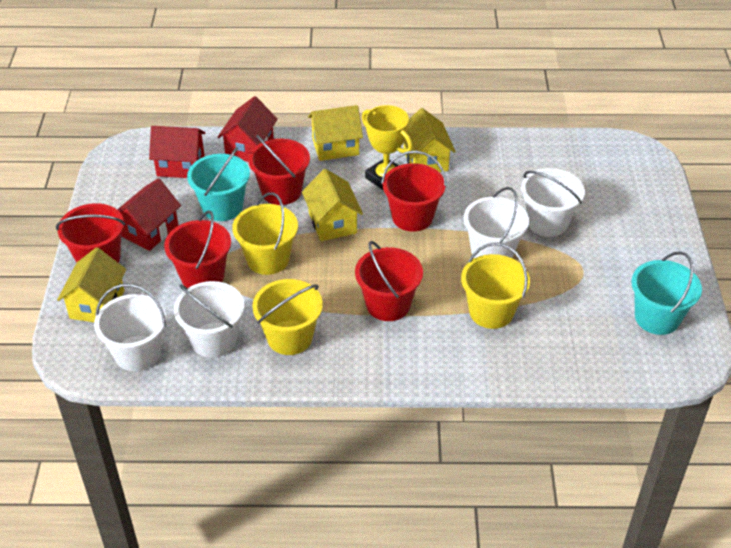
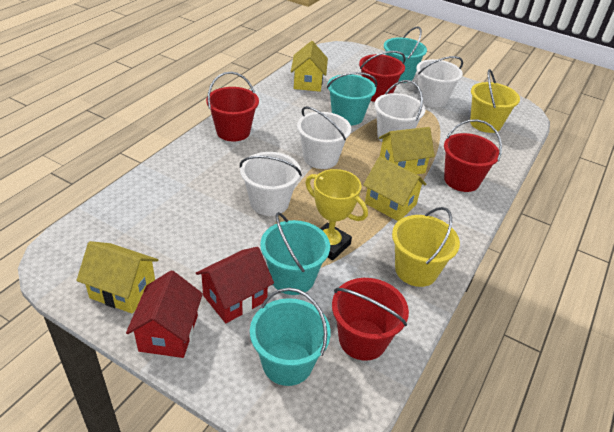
red bucket: [56,203,125,263] [164,210,231,288] [248,135,310,205] [355,241,423,321] [381,151,447,232] = 5 -> [206,72,259,142] [332,278,409,361] [359,51,405,102] [444,119,502,192] = 4
red house: [117,178,181,251] [149,126,206,178] [218,96,278,162] = 3 -> [126,271,203,358] [196,247,274,323] = 2
turquoise bucket: [187,147,250,221] [632,251,702,335] = 2 -> [250,288,331,386] [260,212,330,295] [327,72,377,126] [384,26,427,83] = 4
yellow bucket: [232,192,298,275] [252,279,323,355] [461,243,530,329] = 3 -> [392,207,460,287] [470,69,520,133] = 2

